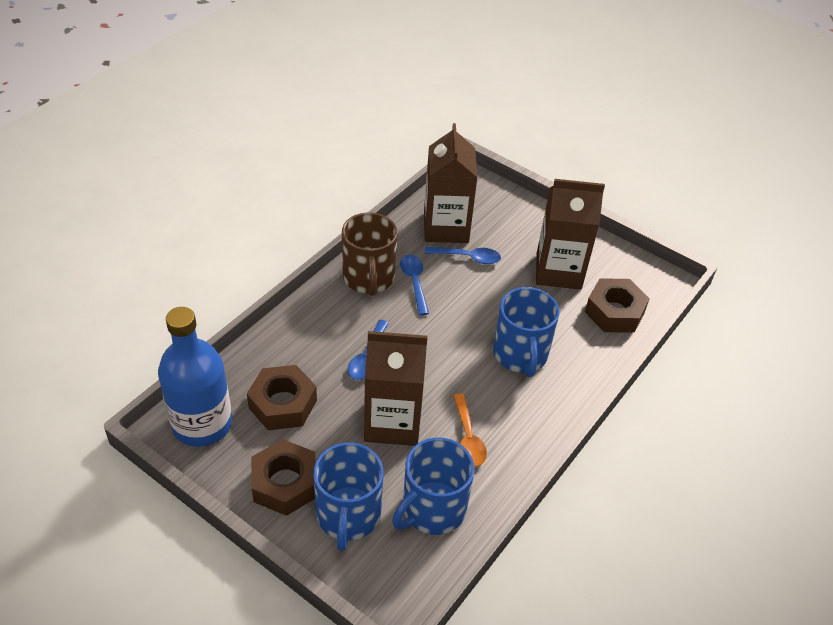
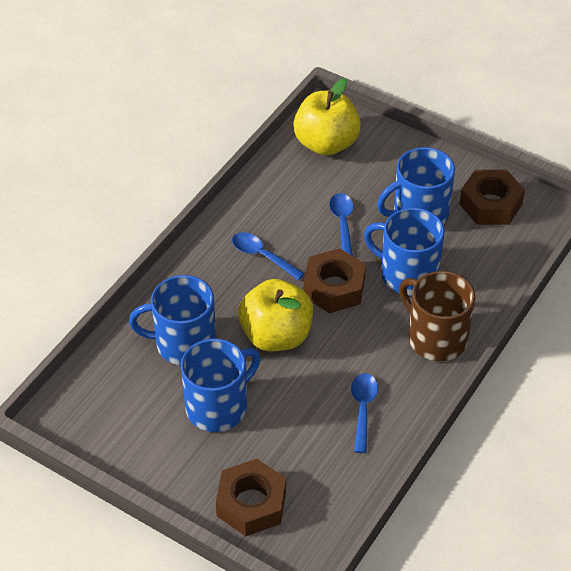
blue bottle: [158,307,232,447] = 1 -> none = 0
blue mug: [313,442,383,551] [392,437,475,535] [493,287,560,377] = 3 -> [129,275,216,365] [181,338,260,432] [364,208,445,296] [377,147,455,225] = 4
brown carton: [364,331,427,446] [424,123,478,243] [536,179,605,290] = 3 -> none = 0
orange spoon: [453,393,487,466] = 1 -> none = 0
yellow apple: none = 0 -> [238,279,313,351] [293,78,361,156] = 2

